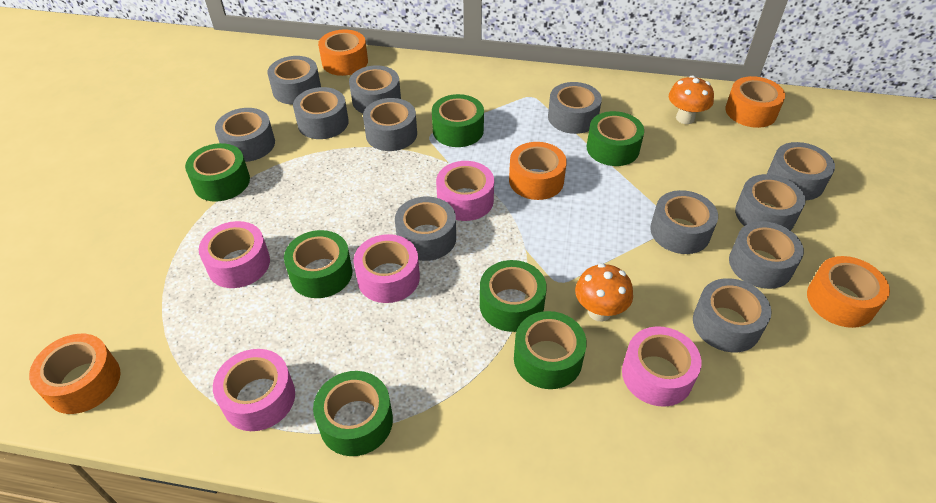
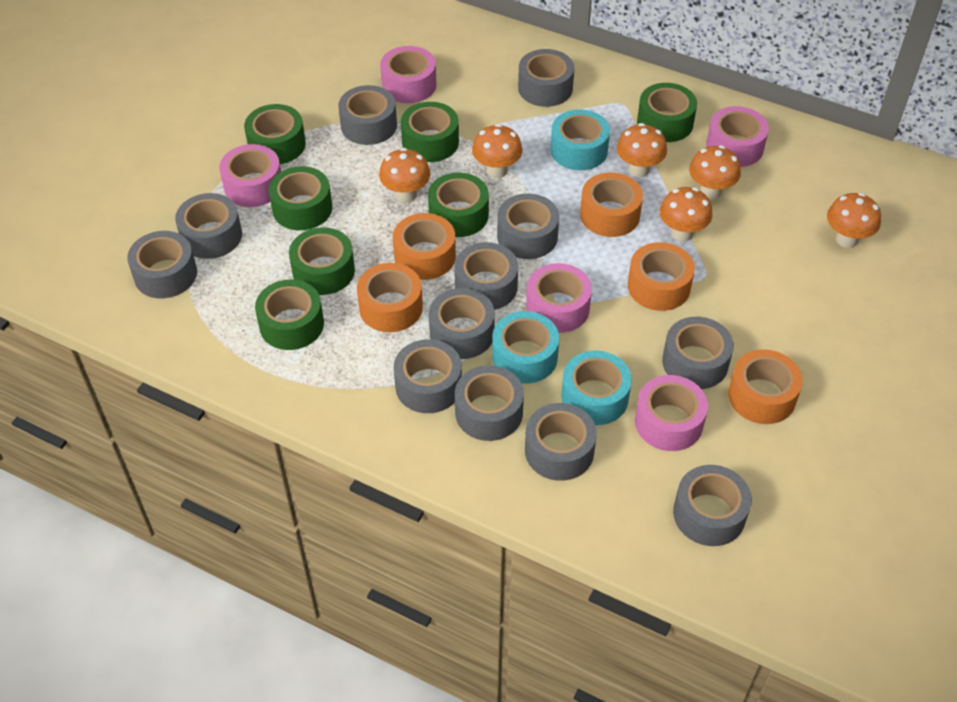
orange mushroom: [575,263,633,322] [669,75,714,124] = 2 -> [379,148,430,203] [472,124,523,178] [617,123,667,177] [659,187,713,242] [689,145,741,199] [827,193,881,248] = 6
turquoise tape: none = 0 -> [492,311,559,384] [551,109,610,171] [561,350,632,425] = 3

